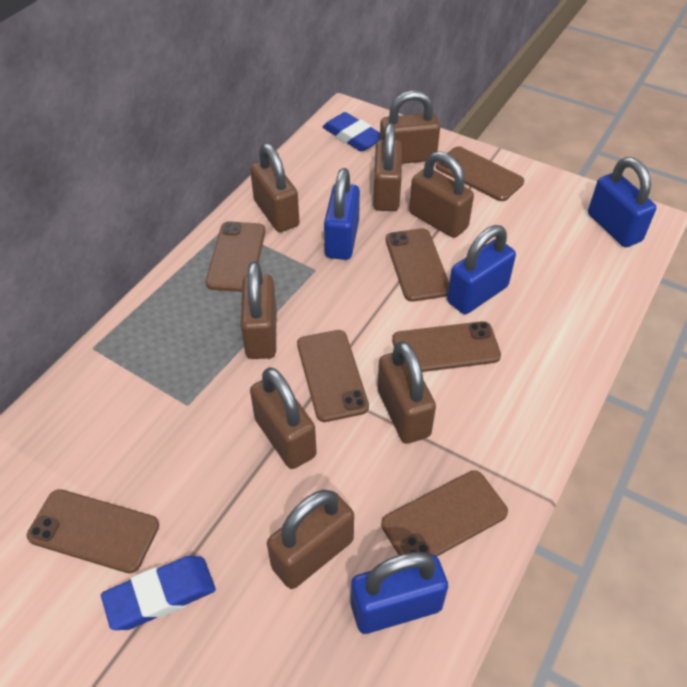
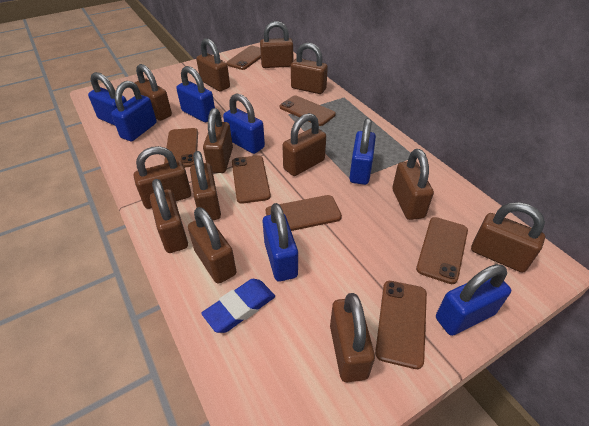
blue eraser: [101,556,216,630] [323,112,380,152] = 2 -> [201,279,275,333] = 1
blue padlock: [324,168,360,260] [351,552,448,634] [447,225,516,314] [588,157,656,247] = 4 -> [88,72,127,126] [111,81,157,141] [176,66,215,122] [223,93,265,154] [263,203,298,281] [349,118,376,185] [436,264,511,336] = 7
brown padlock: [241,261,276,359] [250,143,300,232] [250,367,317,469] [267,490,354,589] [373,123,402,211] [377,341,436,444] [380,90,440,164] [409,151,474,238] = 8 -> [134,146,191,209] [135,64,172,121] [150,179,188,253] [188,207,237,284] [190,151,221,220] [196,38,230,91] [203,108,233,173] [260,21,293,68] [282,113,326,176] [291,43,328,94] [330,293,375,382] [392,149,434,220] [471,202,545,273] = 13

